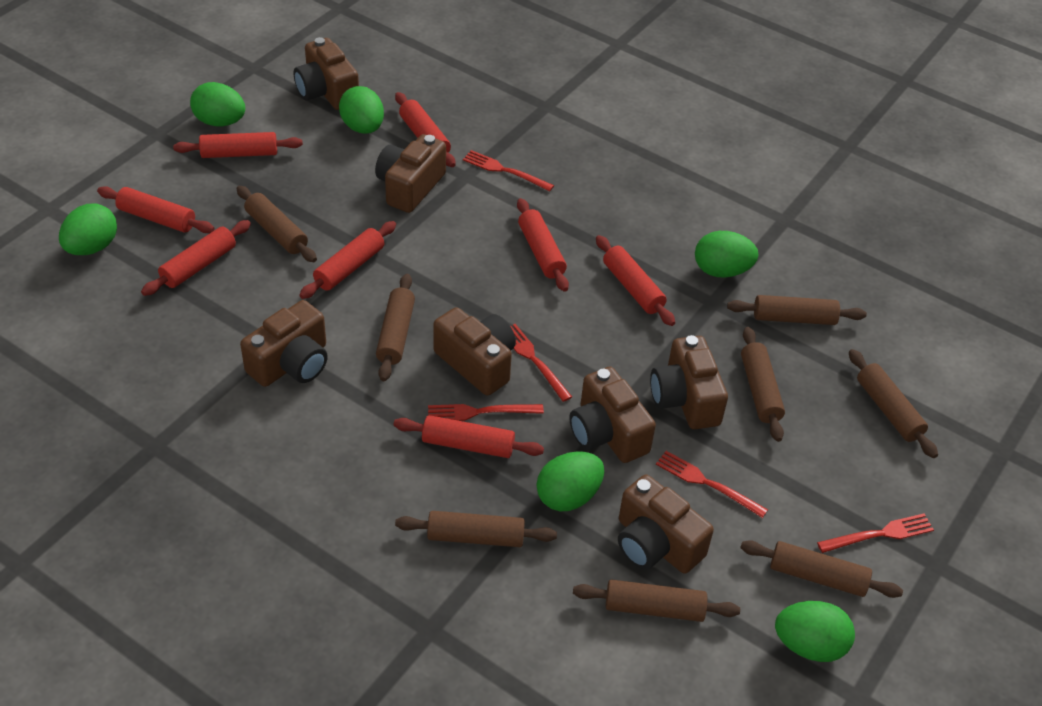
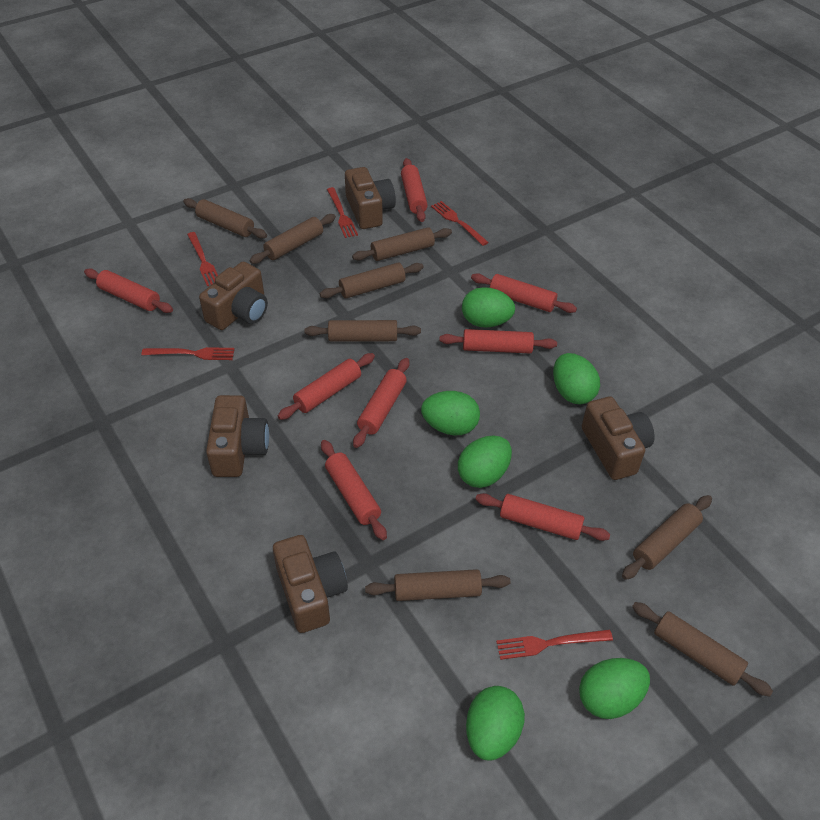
brown camera: [240,300,328,387] [294,37,359,110] [375,134,446,213] [433,307,516,395] [569,367,656,463] [618,475,714,574] [650,335,728,429] = 7 -> [199,261,268,330] [206,395,269,477] [273,535,348,633] [345,167,396,229] [582,396,655,480] = 5

